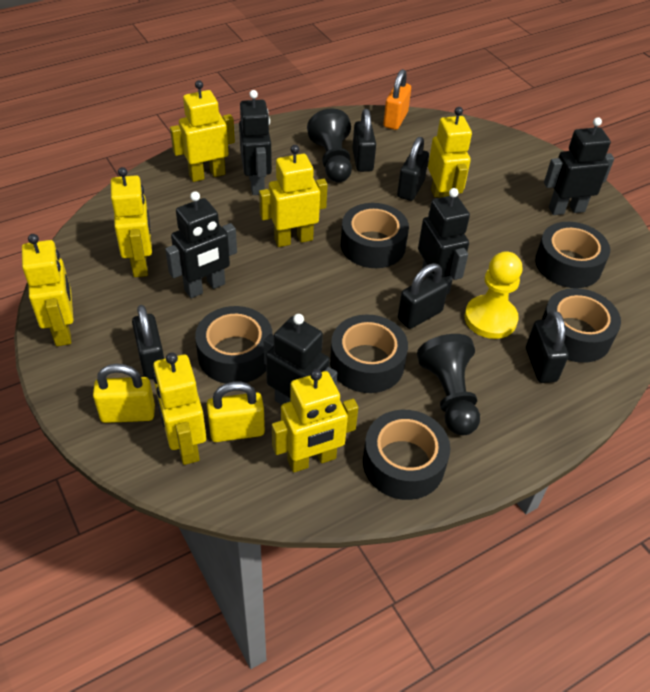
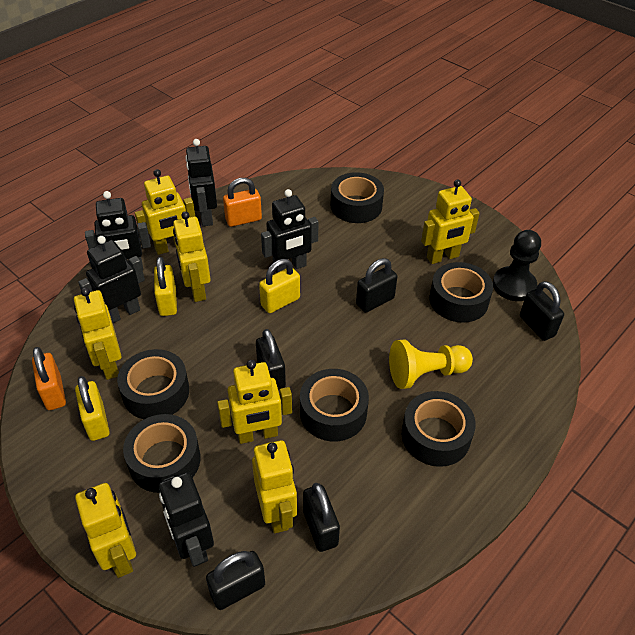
black pawn: [307,108,352,183] [417,334,480,435] = 2 -> [493,230,541,301] = 1
orange padlock: [383,69,411,130] = 1 -> [32,347,66,410] [223,178,262,227] = 2
yellow padlock: [93,364,155,423] [207,382,265,442] = 2 -> [75,376,110,441] [154,257,177,316] [259,259,300,313] = 3

